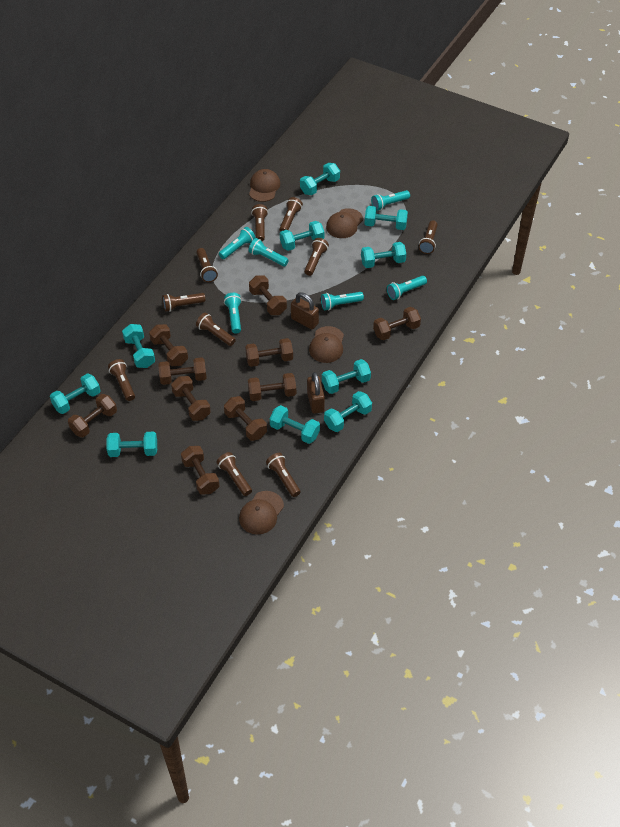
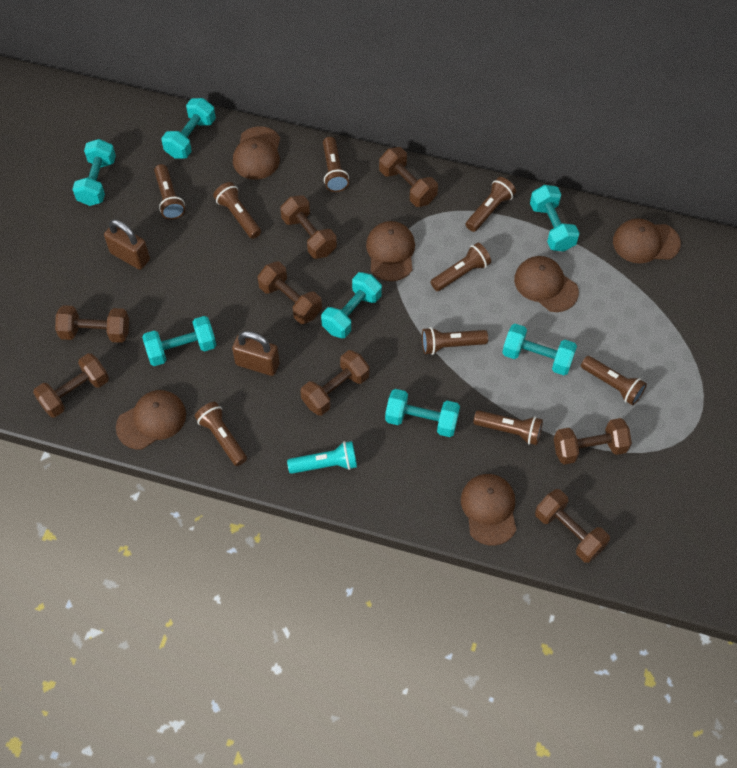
brown cap: [239,491,284,534] [249,169,280,202] [309,326,344,363] [326,208,363,238] = 4 -> [116,390,186,449] [233,126,280,179] [366,221,415,281] [461,474,516,546] [514,256,579,312] [613,218,681,263] = 6
brown dumbbell: [68,394,117,437] [149,324,188,366] [158,357,207,385] [171,376,211,421] [181,446,219,495] [224,396,267,441] [245,338,293,367] [248,373,296,401] [249,276,287,315] [373,307,421,340] = 10 -> [33,353,109,418] [55,305,129,343] [257,261,322,324] [280,195,337,259] [300,350,370,416] [379,147,438,207] [535,489,610,563] [554,418,632,465] = 8
brown flashlight: [108,359,135,401] [162,293,205,312] [196,248,218,282] [196,312,236,346] [216,452,252,496] [251,204,268,241] [266,453,301,497] [279,197,303,232] [304,238,329,276] [419,221,438,254] = 10 -> [154,164,185,220] [195,402,247,466] [213,182,261,239] [323,137,349,192] [422,327,488,355] [430,243,491,291] [466,177,516,232] [473,410,543,445] [581,356,647,405] = 9
turquoise dumbbell: [50,374,100,414] [106,432,157,457] [122,324,155,368] [270,405,320,444] [280,221,324,251] [300,163,340,195] [322,359,371,394] [324,391,372,432] [361,242,406,268] [365,206,408,230] = 10 -> [72,139,116,206] [142,316,216,366] [161,98,216,159] [321,272,382,338] [385,389,460,437] [502,324,577,375] [530,185,579,251] = 7
turquoise flashlight: [219,227,256,259] [224,293,242,334] [249,238,289,266] [321,292,364,310] [371,190,410,211] [387,276,427,300] = 6 -> [287,441,357,474] = 1

